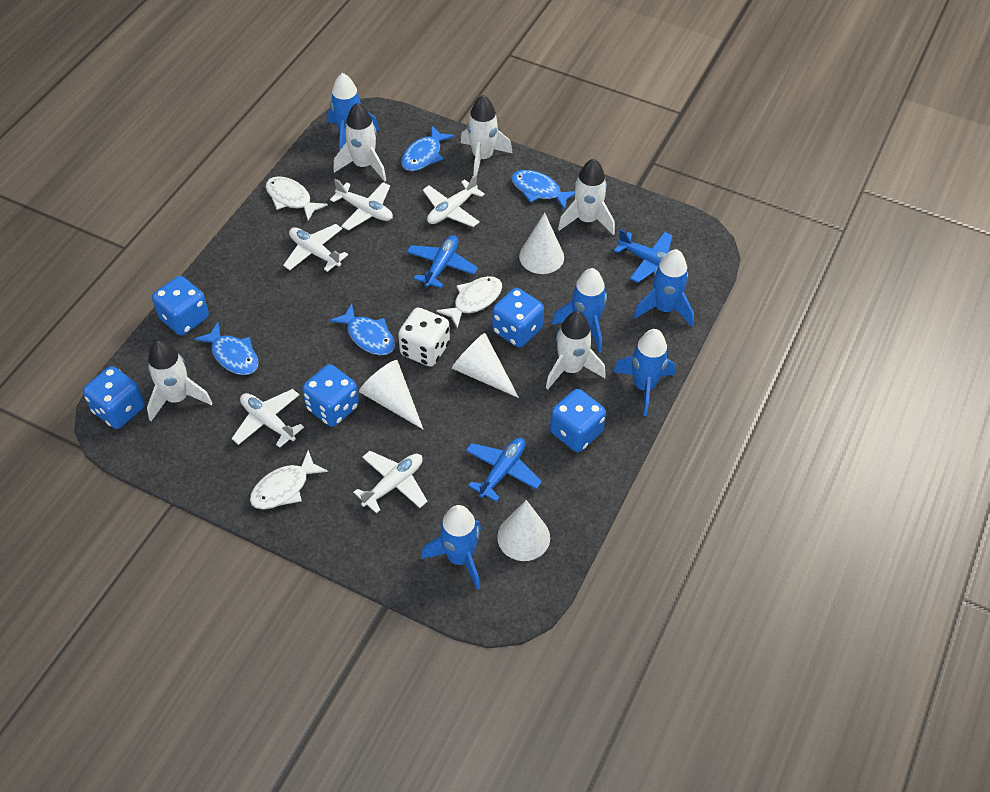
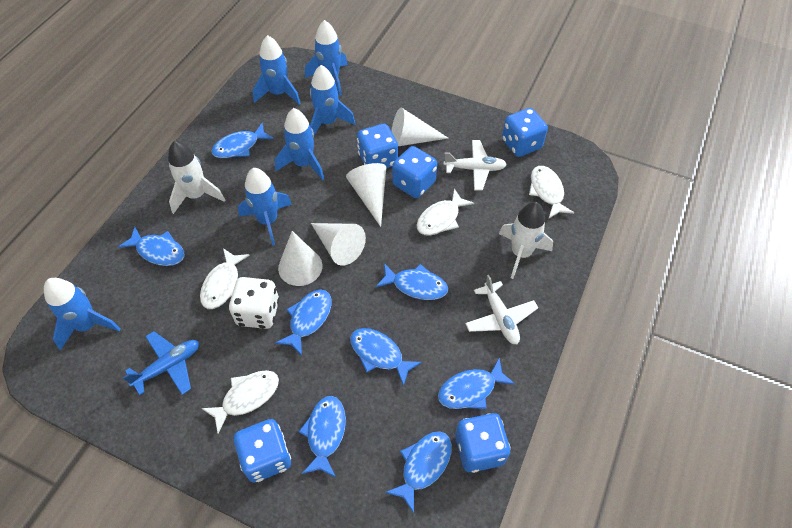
blue fish: [194,322,259,375] [329,304,395,355] [401,126,454,171] [511,170,575,210] = 4 -> [118,227,185,266] [211,123,274,158] [275,290,332,356] [299,396,346,477] [350,328,422,386] [376,263,448,300] [385,431,452,513] [438,358,515,409] = 8
blue plane: [407,235,478,288] [466,438,542,502] [614,229,673,283] = 3 -> [123,331,199,395] = 1
blue rocket: [328,73,379,150] [421,505,481,590] [551,268,607,353] [613,329,675,416] [633,249,694,327] = 5 -> [44,278,120,350] [238,168,292,246] [253,35,301,105] [275,108,324,180] [305,20,348,96] [310,65,355,136] = 6
white fish: [250,450,328,509] [266,176,328,221] [436,276,502,329] = 3 -> [200,248,249,309] [201,370,279,434] [417,188,474,236] [529,166,574,218] = 4
white plane: [232,389,304,448] [283,224,348,272] [330,179,393,230] [353,451,428,514] [423,174,485,227] = 5 -> [443,140,507,191] [465,275,538,344] = 2
white rocket: [147,340,212,421] [333,103,386,182] [461,95,513,176] [546,311,606,390] [558,159,615,235] = 5 -> [168,141,225,214] [499,202,553,279] = 2

